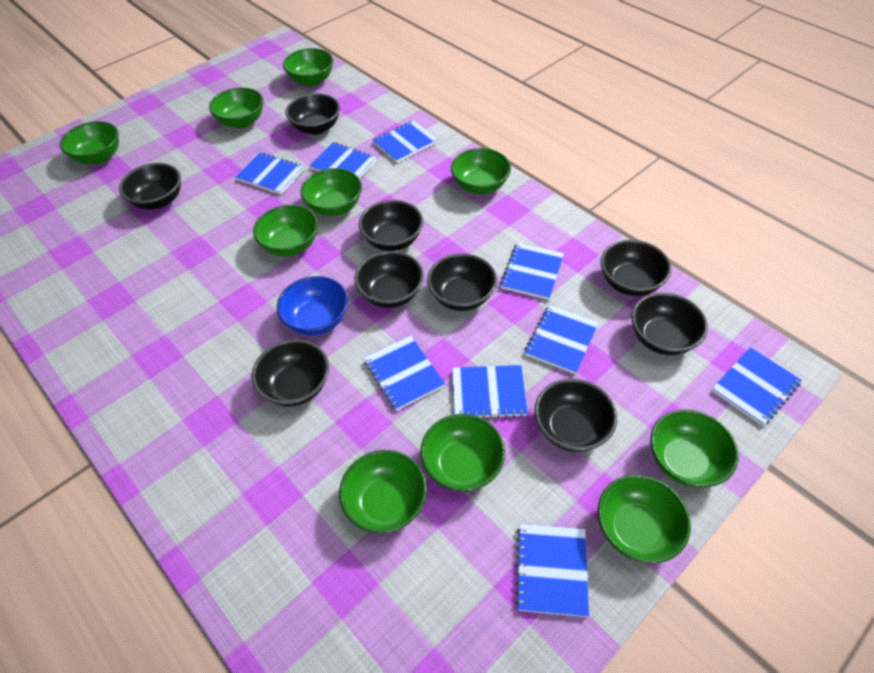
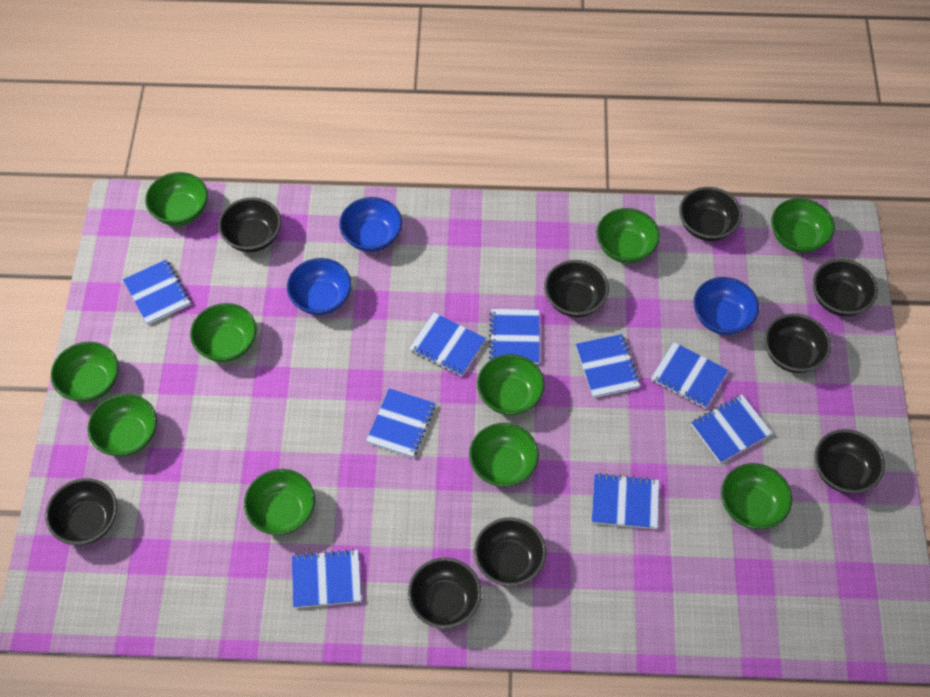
blue bowl: [277,276,348,336] = 1 -> [287,258,352,315] [339,197,402,252] [694,277,759,335] = 3

